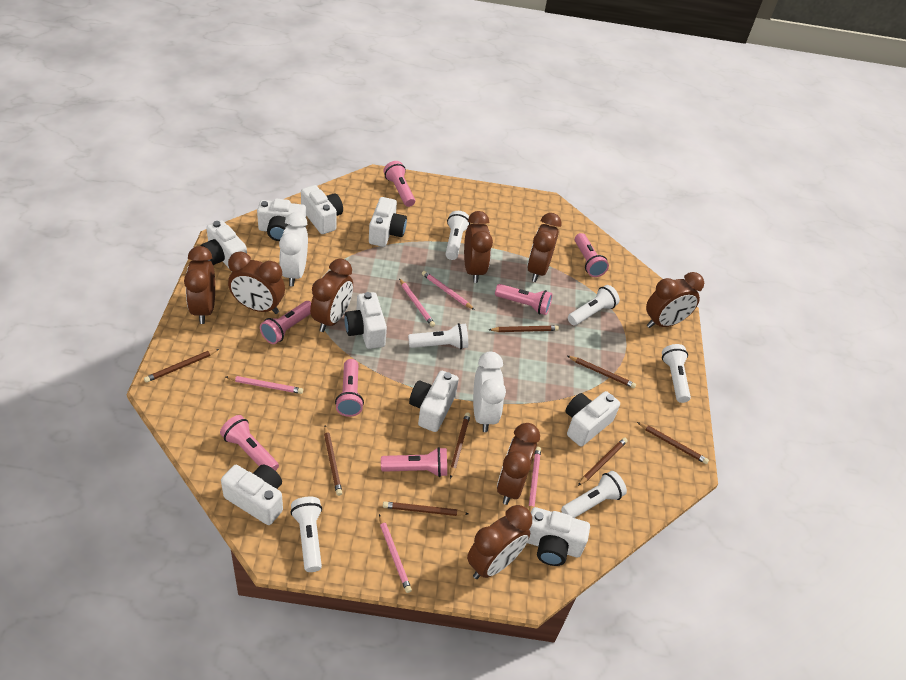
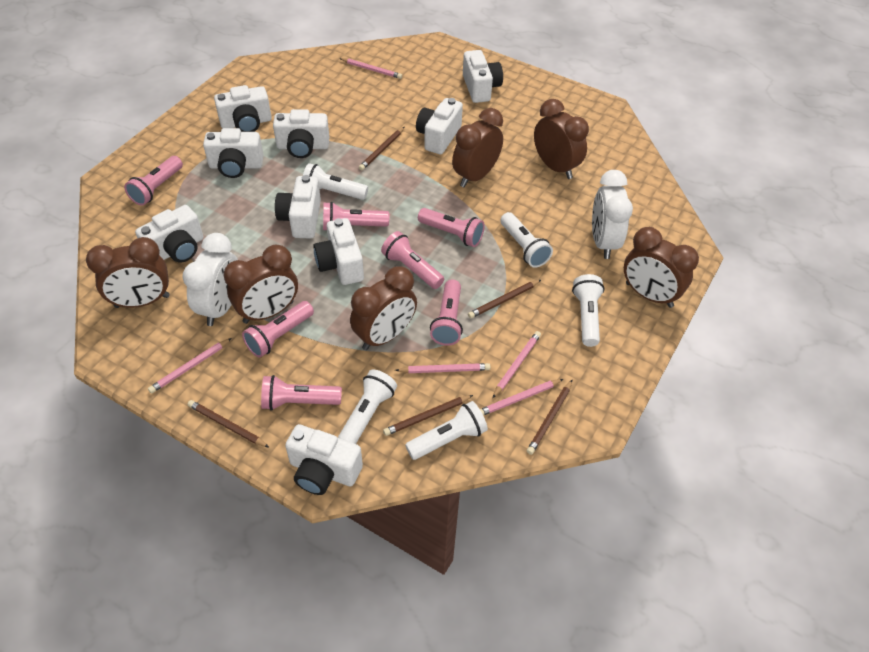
brown clock: [184,246,215,324] [228,252,285,314] [310,258,353,332] [464,211,493,283] [467,505,532,579] [497,423,540,505] [527,213,562,282] [646,272,704,328] = 8 -> [86,237,170,308] [224,245,298,324] [350,266,417,350] [452,108,503,188] [534,99,589,179] [624,227,699,308] = 6
brown pencil: [144,349,219,383] [324,425,342,496] [383,501,468,516] [450,413,470,479] [489,326,559,332] [568,356,636,388] [578,438,628,486] [637,422,709,464] = 8 -> [188,400,270,448] [359,127,404,170] [383,395,473,436] [468,280,541,318] [527,380,572,455] = 5
white flashlight: [290,497,322,572] [408,323,468,349] [445,211,470,260] [561,471,627,518] [568,285,620,326] [662,344,691,403] = 6 -> [303,163,368,200] [338,369,397,444] [405,401,488,460] [500,212,553,268] [572,274,605,347] = 5

